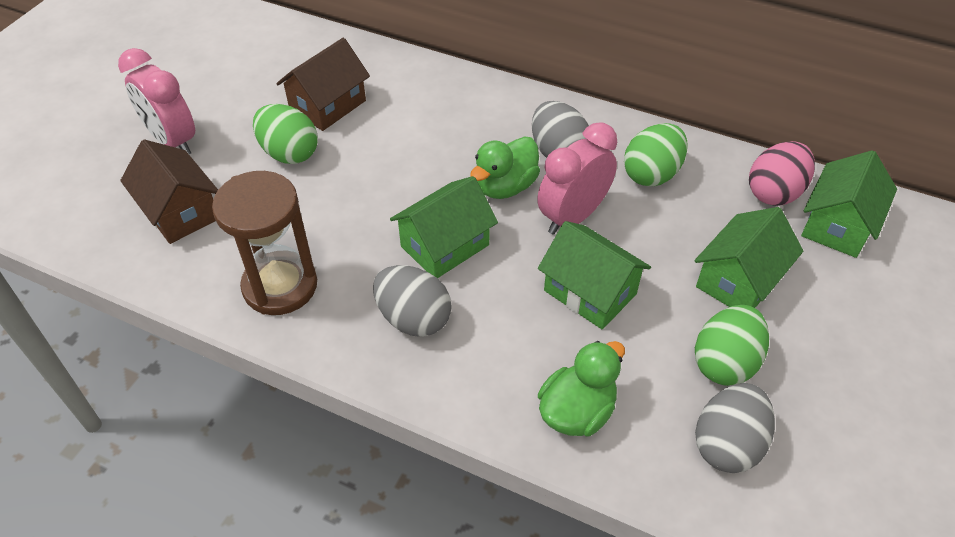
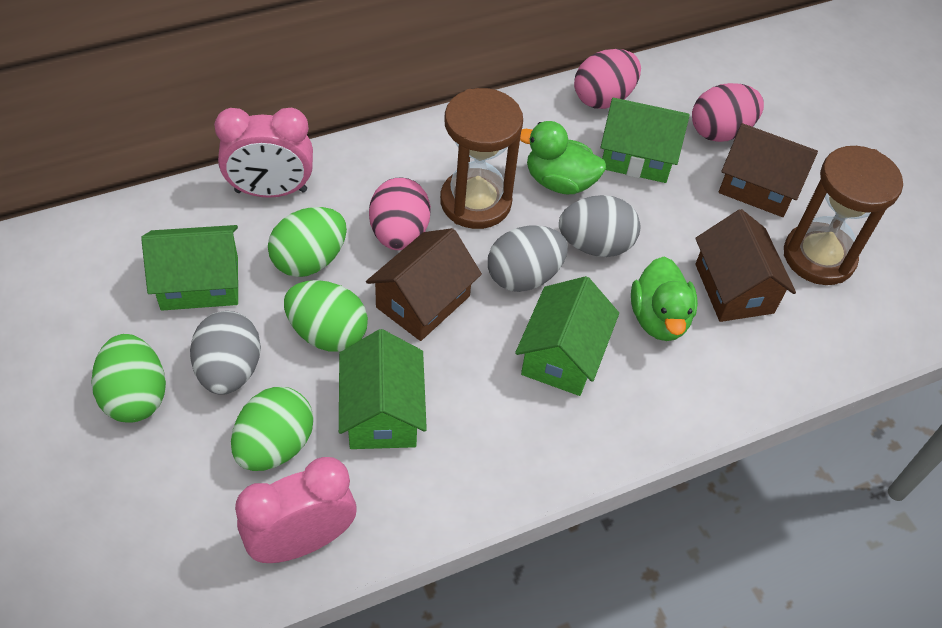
brown hourglass: [212,171,317,315] = 1 -> [440,88,523,229] [784,146,903,285] = 2
brown house: [120,140,218,244] [276,38,370,131] = 2 -> [366,228,482,341] [695,209,796,322] [719,123,818,217] = 3
green egg: [253,104,318,164] [624,123,688,187] [695,305,769,386] = 3 -> [91,334,166,423] [231,387,313,471] [268,207,347,277] [284,280,368,352] = 4
pink egg: [749,141,815,206] = 1 -> [369,178,431,250] [574,49,641,109] [692,83,764,142] = 3

